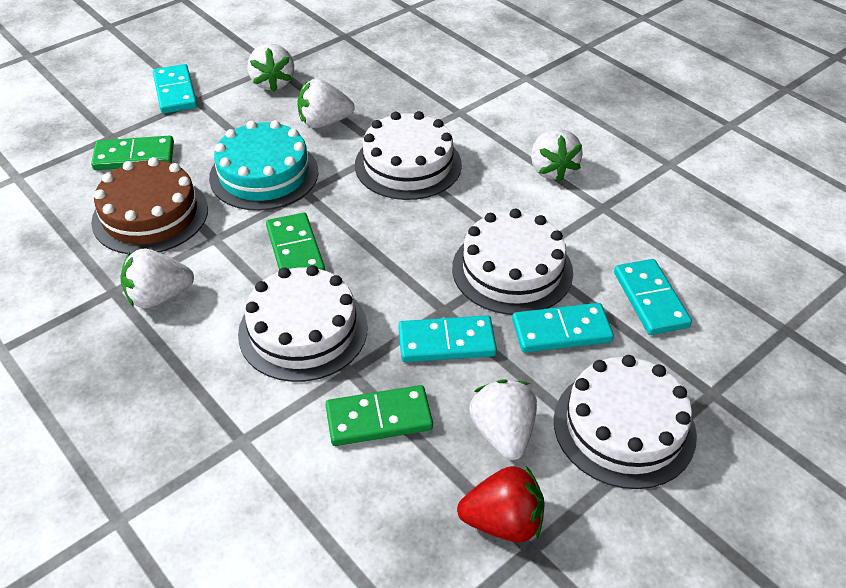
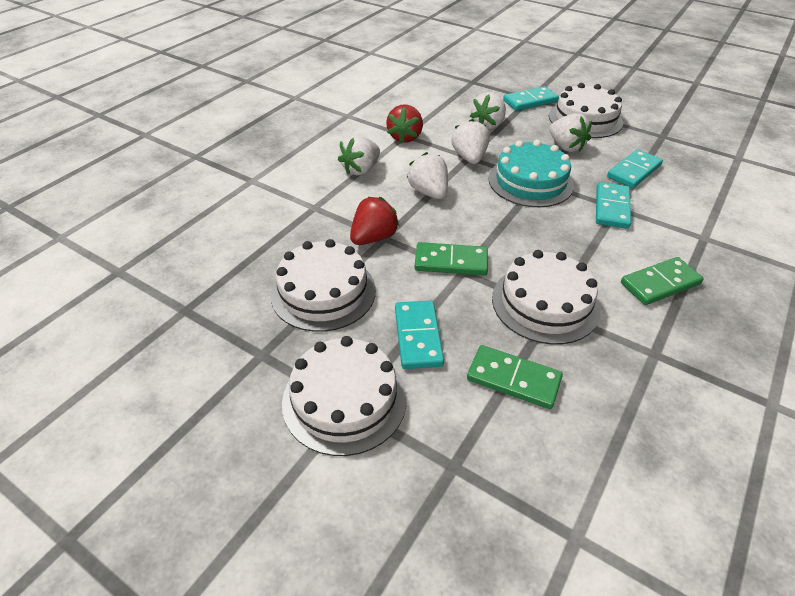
brown cake: [91,157,208,255] = 1 -> none = 0
red strawberry: [457,466,545,542] = 1 -> [350,197,399,245] [386,105,423,143] = 2

